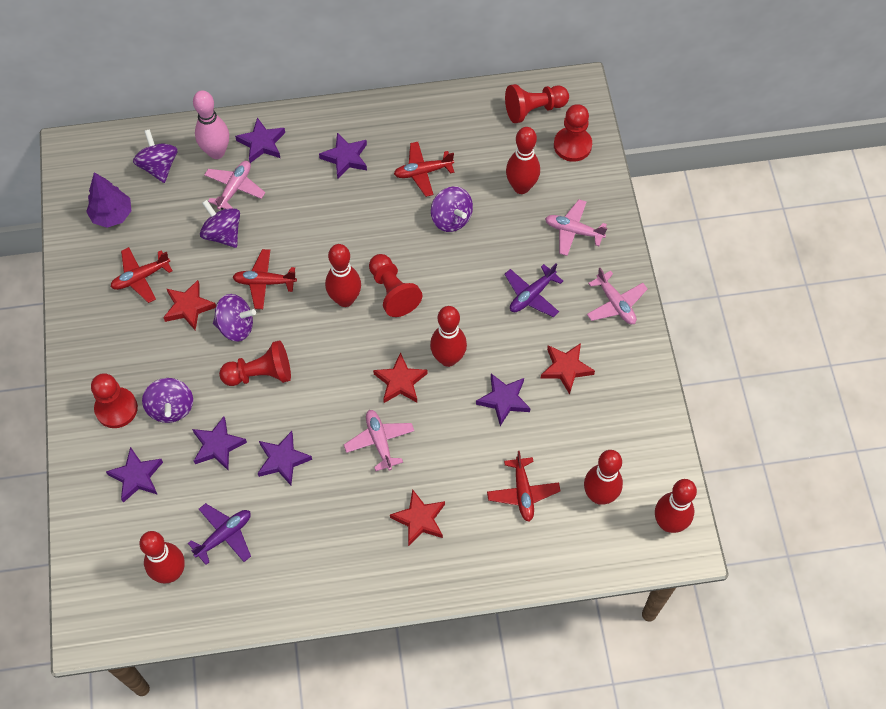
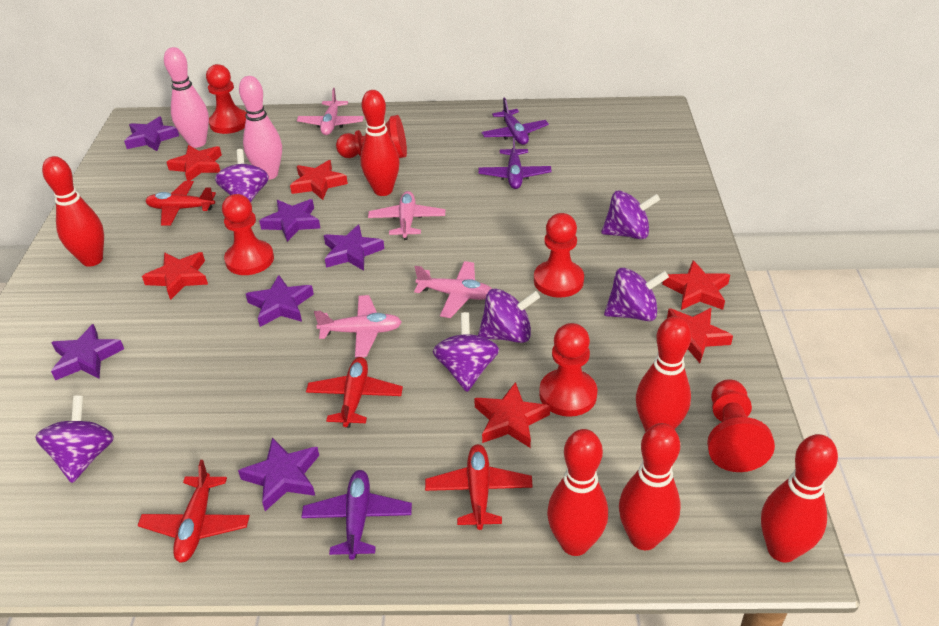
pink bowling pin: [193,90,229,159] = 1 -> [164,47,209,148] [239,76,282,180] = 2
purple plane: [188,503,251,565] [504,264,563,317] = 2 -> [301,470,412,560] [478,135,552,189] [482,97,549,145] = 3
purple spinning top: [133,129,178,183] [142,378,193,423] [200,200,240,248] [213,294,256,342] [431,186,473,232] = 5 -> [35,396,114,483] [215,149,269,202] [433,312,499,392] [478,288,540,343] [601,190,660,239] [604,267,669,321] = 6
purple tree: [86,172,132,228] = 1 -> none = 0
red pawn: [91,373,138,428] [219,340,291,386] [369,254,423,317] [505,84,569,123] [554,104,592,162] = 5 -> [206,64,247,134] [222,194,274,275] [336,115,407,158] [534,213,584,298] [539,323,597,417] [707,379,775,472] = 6
red star: [163,280,216,330] [373,352,428,403] [390,489,445,546] [540,343,595,394] = 4 -> [142,252,208,300] [167,145,222,181] [290,160,348,200] [474,382,550,448] [662,260,730,310] [667,308,733,363] = 6

